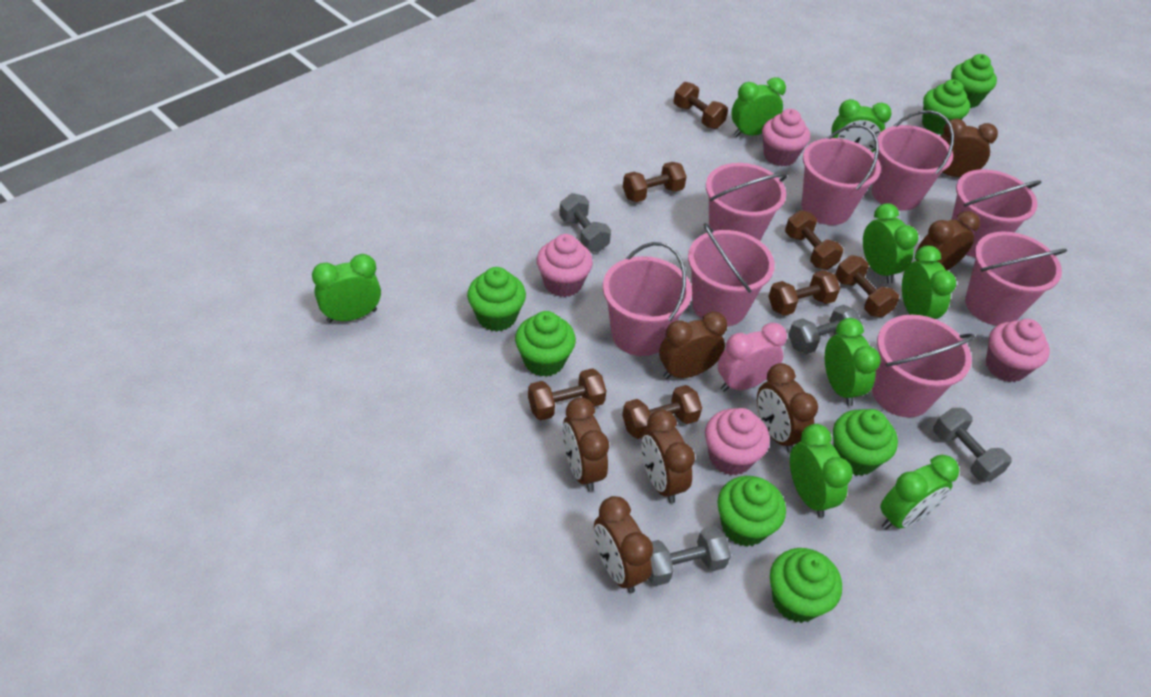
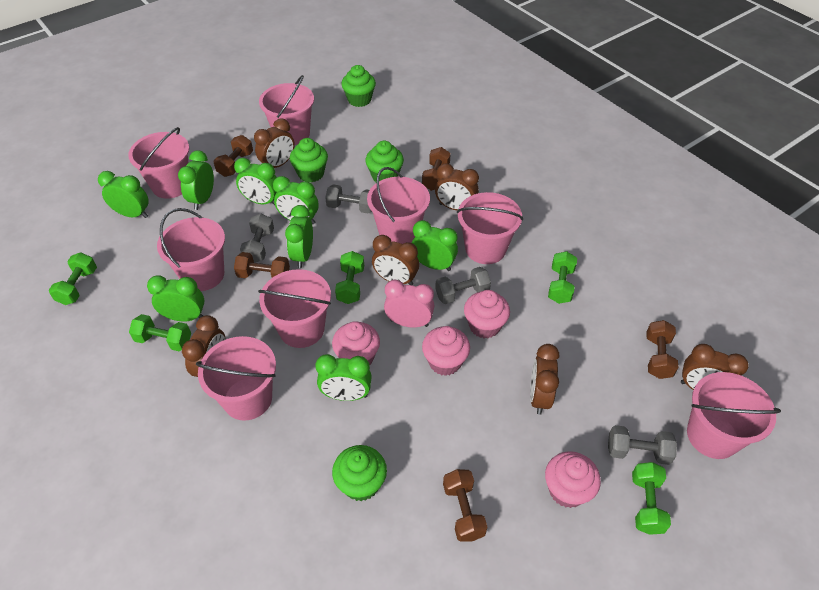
brown clock: [563,397,609,492] [594,496,653,593] [641,409,695,503] [659,311,727,379] [757,363,818,453] [916,211,980,271] [940,119,998,177] = 7 -> [182,315,226,377] [254,118,295,168] [372,235,419,285] [435,163,479,210] [530,344,559,415] [681,344,749,390] = 6
brown dumbbell: [528,368,606,420] [622,385,702,439] [623,162,687,202] [674,82,728,129] [768,270,840,316] [785,210,844,270] [835,255,899,317] = 7 -> [214,135,253,177] [234,252,290,278] [422,147,451,191] [443,469,487,542] [646,320,678,379] = 5
green cupcake: [467,267,526,332] [515,311,576,377] [718,476,786,547] [770,548,842,623] [833,409,898,476] [922,79,970,135] [951,54,997,108] = 7 -> [290,138,328,182] [332,445,387,501] [341,65,376,107] [365,141,404,182] = 4
green dumbbell: none = 0 -> [49,252,97,305] [129,314,191,351] [335,251,364,304] [548,251,577,304] [632,462,671,535] = 5

